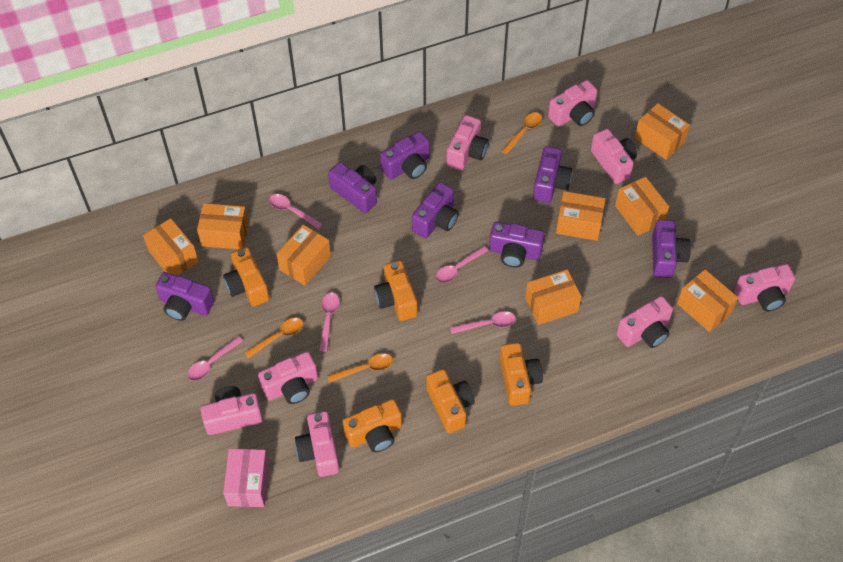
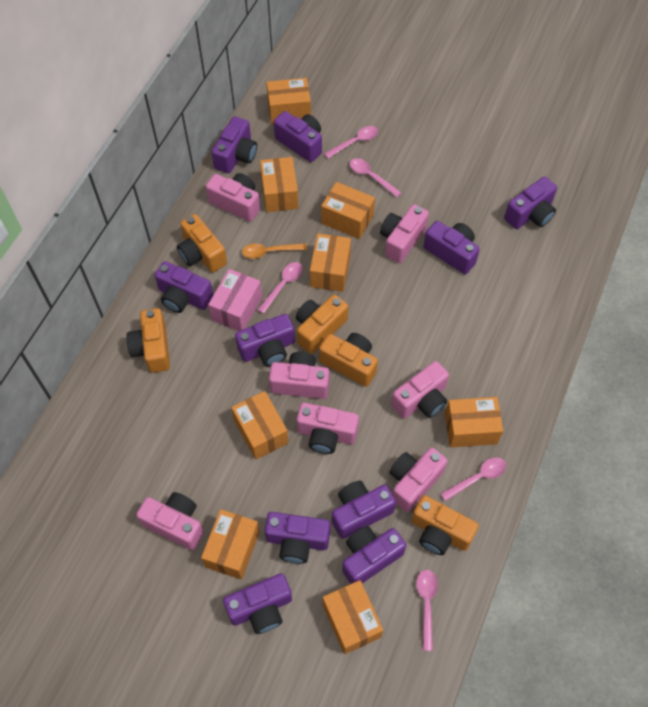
orange spoon: [244,318,303,358] [327,353,393,383] [502,112,542,155] = 3 -> [242,243,307,259] = 1
pink camera: [200,386,263,435] [258,351,318,404] [295,411,339,477] [446,115,489,170] [548,80,597,127] [591,129,637,184] [616,296,673,348] [734,264,795,311] = 8 -> [136,492,204,550] [206,173,260,222] [269,352,329,399] [297,402,359,454] [380,204,429,263] [389,447,448,512] [391,361,449,419] = 7
purple camera: [155,272,214,321] [328,162,377,213] [380,131,430,180] [412,182,459,238] [489,222,545,268] [533,146,573,203] [652,220,691,278] = 7 -> [154,261,213,313] [212,116,257,174] [223,573,292,634] [235,314,295,366] [265,512,330,564] [274,111,322,162] [332,481,396,539] [342,526,406,584] [423,221,480,274] [504,176,557,229] = 10

